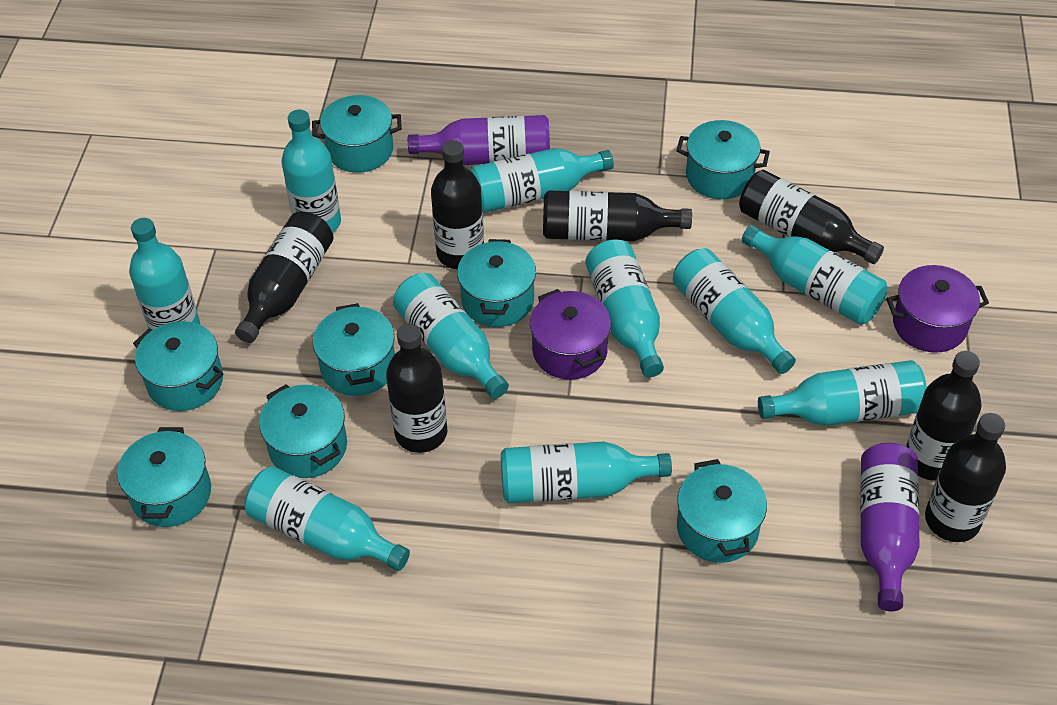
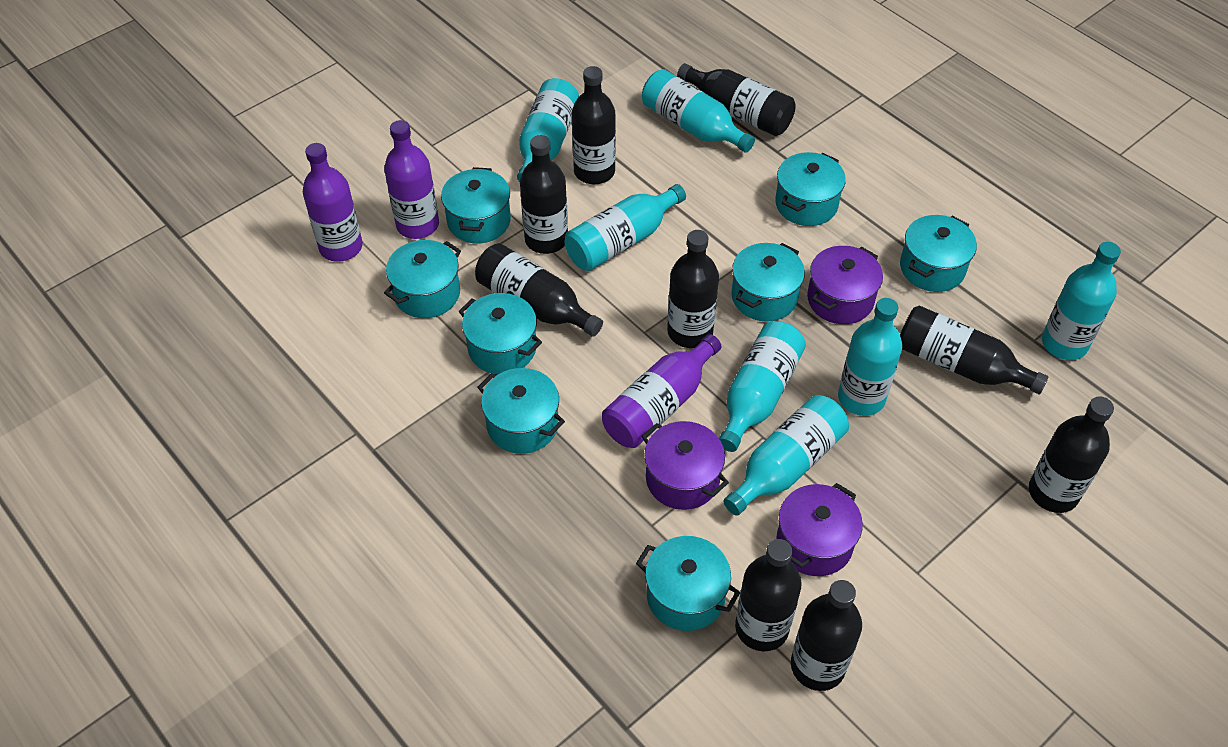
black bottle: [235,212,333,343] [386,323,447,453] [431,140,484,269] [543,190,692,241] [739,170,884,264] [906,351,982,481] [925,413,1006,542] = 7 -> [475,243,603,337] [520,135,568,254] [572,66,616,184] [667,230,719,348] [677,63,796,136] [735,539,802,652] [791,580,862,691] [900,305,1049,394] [1029,396,1114,513] = 9
purple bottle: [408,115,550,165] [860,443,920,611] = 2 -> [303,143,363,262] [384,120,439,239] [602,334,721,448] = 3
purple pot: [530,289,611,380] [886,265,989,353] = 2 -> [641,421,729,510] [776,483,863,576] [807,246,883,324] = 3
turquoise bottle: [129,218,200,330] [244,466,410,571] [281,110,341,233] [393,273,509,399] [470,148,614,213] [501,442,672,503] [585,240,664,377] [673,248,796,374] [742,225,888,325] [758,360,927,426] = 10 -> [517,78,579,182] [565,184,686,271] [642,69,755,153] [719,321,806,452] [723,395,849,516] [838,298,902,416] [1042,242,1121,360] = 7

